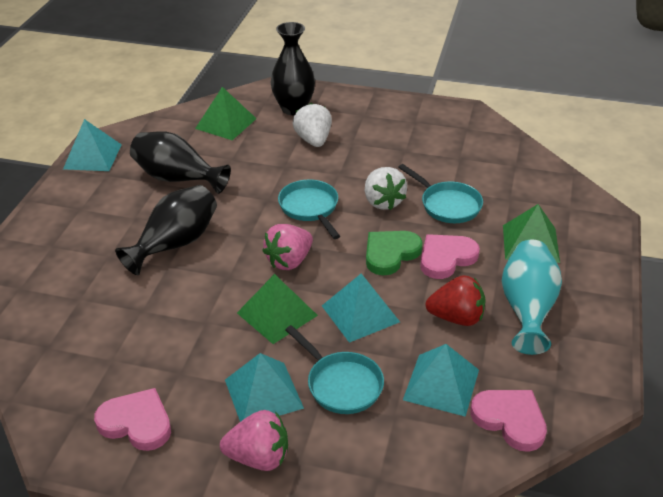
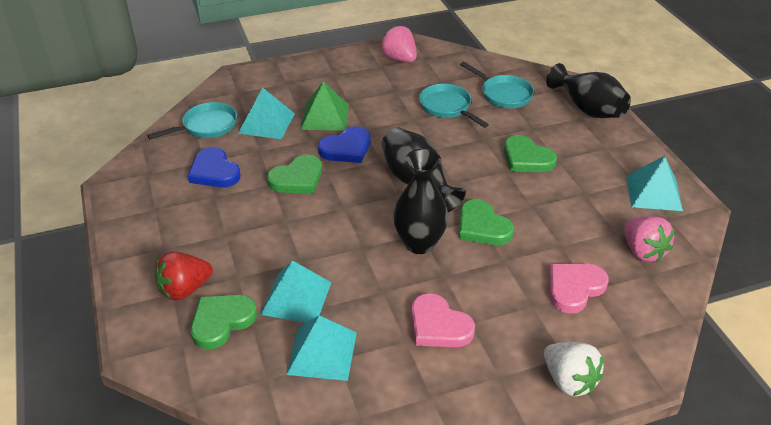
blue heart: none = 0 -> [188,147,241,188] [318,127,371,163] = 2
green heart: [366,231,422,275] = 1 -> [191,295,257,350] [267,155,322,193] [459,199,514,245] [504,135,557,172] = 4
green pyramid: [195,87,257,140] [237,274,318,344] [503,204,560,263] = 3 -> [301,82,349,131] = 1
pink heart: [94,388,171,451] [420,234,480,279] [470,390,547,452] = 3 -> [411,293,475,347] [549,264,609,313] = 2
turquoise vase: [502,240,562,355] = 1 -> none = 0
white strawberry: [293,103,332,147] [365,167,407,210] = 2 -> [544,342,603,396] = 1

